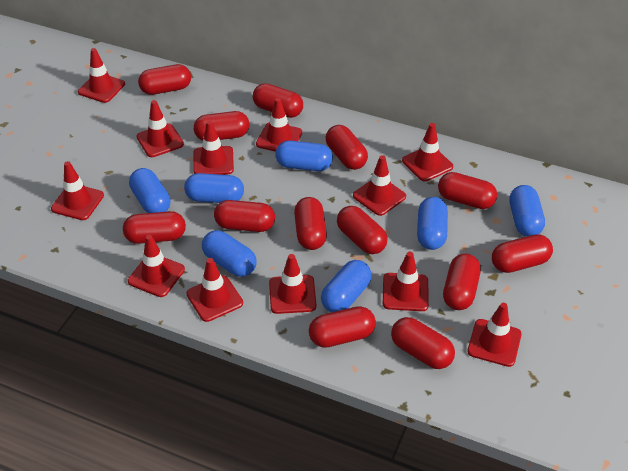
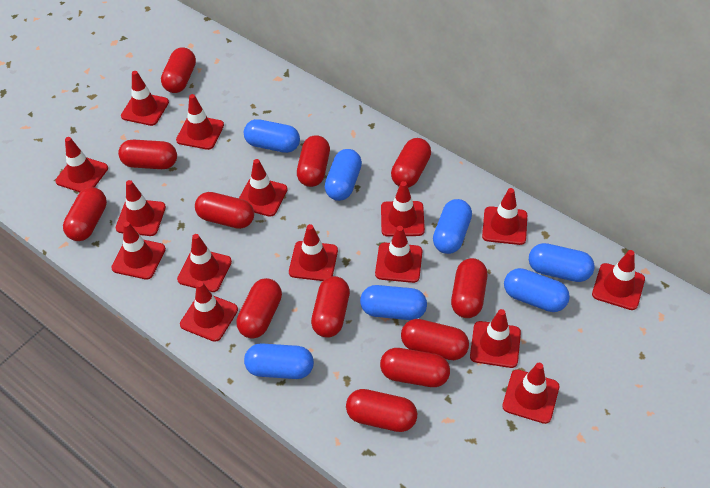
red capsule: [123,211,186,244] [138,64,191,95] [194,111,249,141] [214,200,275,232] [253,83,303,118] [294,197,327,250] [309,306,376,348] [326,125,368,170] [337,206,388,254] [391,317,455,369] [438,172,497,209] [443,254,481,310] [492,234,553,273] = 13 -> [63,187,107,241] [118,140,177,169] [161,47,196,93] [195,192,254,229] [236,278,282,339] [297,135,330,187] [311,276,350,338] [346,389,417,432] [380,348,450,387] [391,138,431,188] [401,319,469,360] [451,258,487,318] = 12
red traffic cone: [51,161,104,220] [78,48,125,103] [128,235,185,297] [137,100,184,157] [186,258,243,322] [193,121,234,175] [256,98,302,152] [269,254,316,314] [353,155,406,216] [383,252,429,311] [402,123,453,182] [467,303,522,367] = 12 -> [55,137,108,192] [111,222,166,279] [116,180,166,236] [121,71,169,126] [176,94,224,150] [177,234,232,292] [180,281,238,342] [239,159,288,217] [289,224,338,281] [375,226,422,283] [381,181,425,237] [470,309,521,368] [482,188,527,245] [502,363,559,424] [592,250,645,310] = 15

